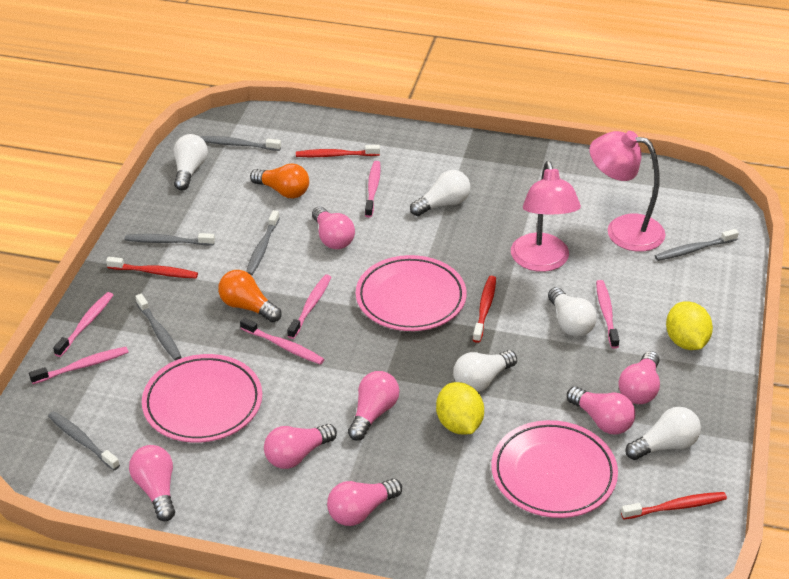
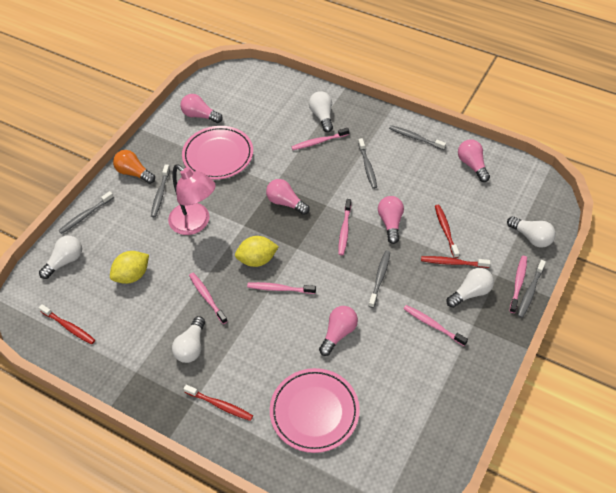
orange light bulb: [218,270,281,323] [250,163,309,198] = 2 -> [113,150,155,184] = 1
pink lamp: [511,161,581,272] [590,131,665,252] = 2 -> [168,165,216,235] = 1
pink light bulb: [129,445,175,521] [264,424,337,469] [312,206,355,249] [327,478,402,526] [348,371,399,441] [567,387,635,434] [618,351,660,404] = 7 -> [180,94,223,123] [266,179,310,215] [319,306,358,356] [378,196,404,244] [458,139,490,182] = 5
pink plate: [142,354,262,443] [356,255,467,331] [491,420,618,518] = 3 -> [182,126,253,180] [270,368,360,453] = 2

